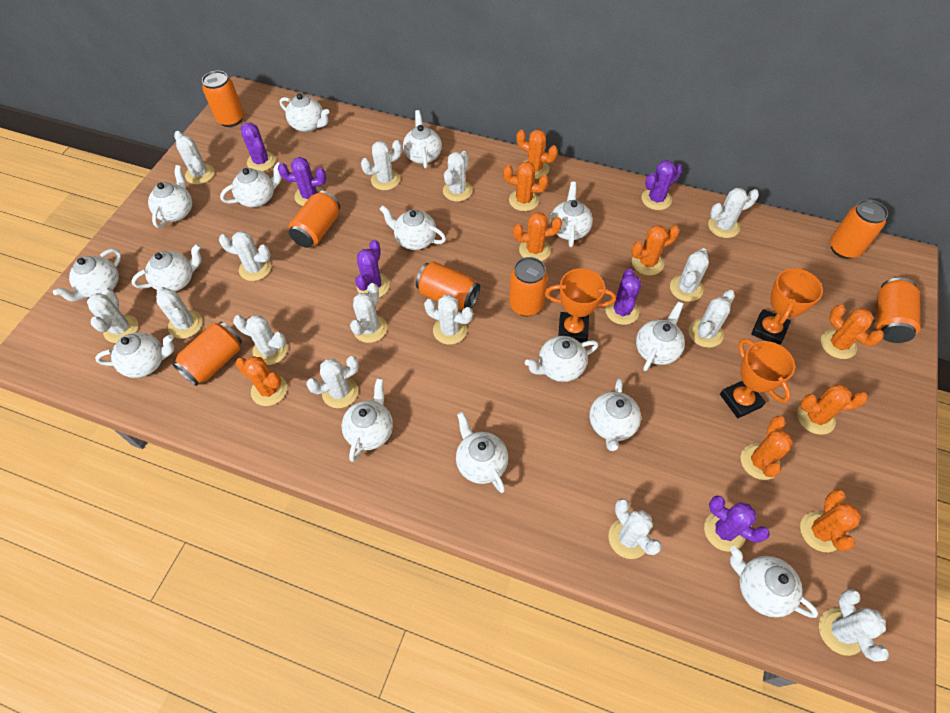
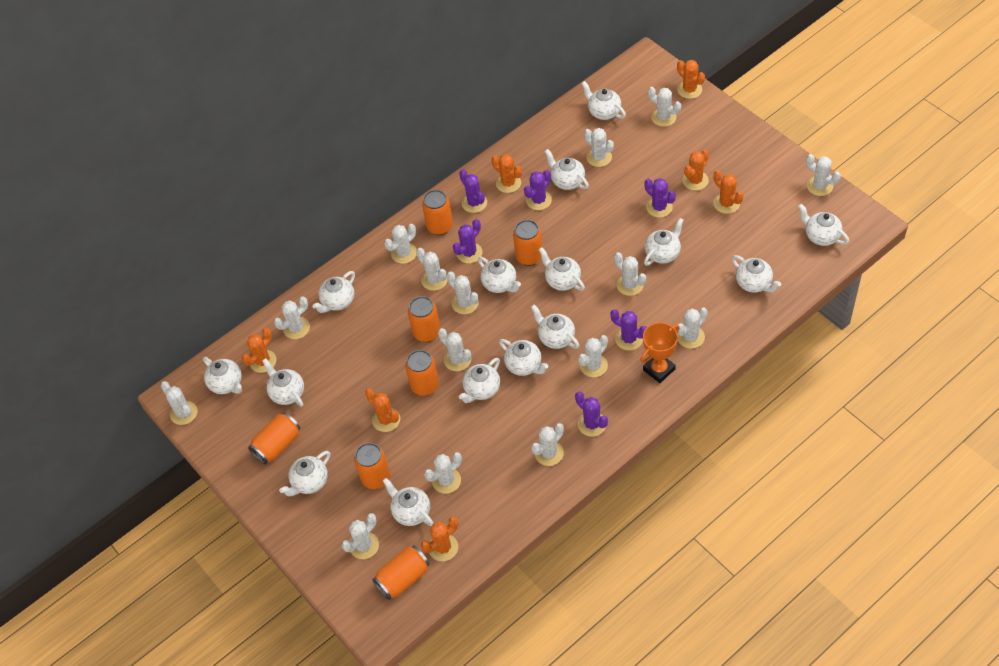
orange cactus: [236,356,287,406] [503,161,548,211] [513,212,562,261] [516,130,558,179] [631,225,680,275] [741,416,793,480] [797,384,868,435] [800,489,861,552] [821,305,884,359] = 9 -> [242,328,277,373] [365,388,400,432] [421,516,458,561] [491,154,522,193] [677,60,705,99] [683,150,709,191] [714,170,743,214] = 7
orange trophy: [545,269,616,343] [720,339,795,418] [751,268,823,345] = 3 -> [640,322,679,383] = 1

